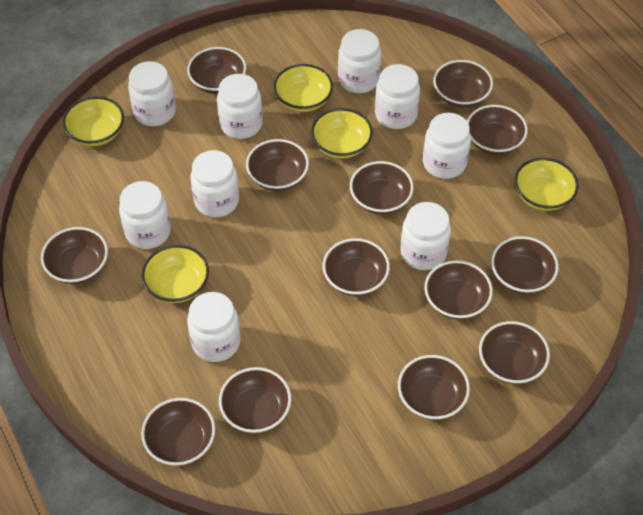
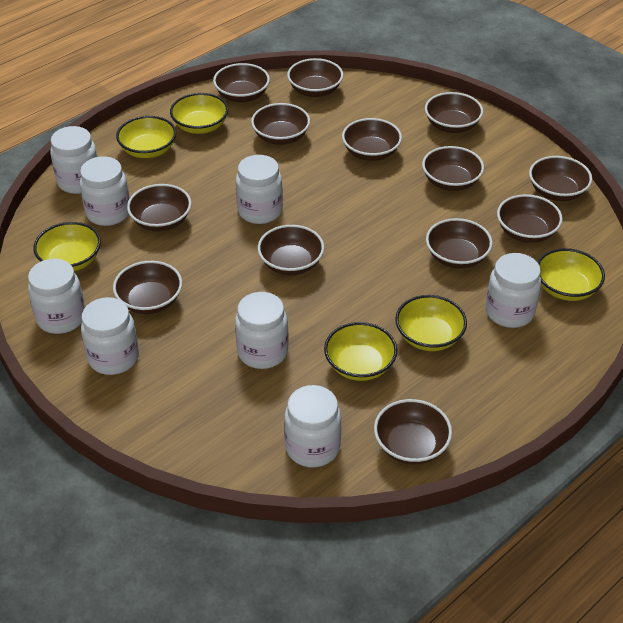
white jar: [119,181,171,249] [128,61,176,126] [187,292,240,362] [190,150,239,217] [217,74,263,139] [338,29,381,93] [375,64,420,129] [400,202,451,270] [423,113,471,179] = 9 -> [28,259,85,334] [50,126,98,194] [80,156,130,226] [81,297,139,375] [235,292,289,369] [236,155,283,224] [284,385,341,467] [486,253,541,328] = 8
yellow bowl: [63,96,124,146] [141,245,209,303] [273,64,333,112] [311,108,373,159] [514,158,579,211] = 5 -> [33,222,101,271] [116,116,176,158] [170,93,228,134] [324,322,397,381] [395,295,467,351] [537,248,605,301] = 6

